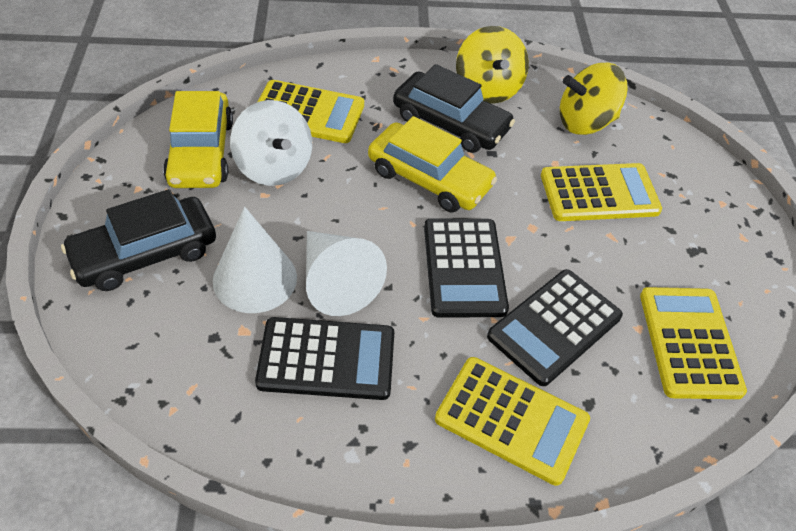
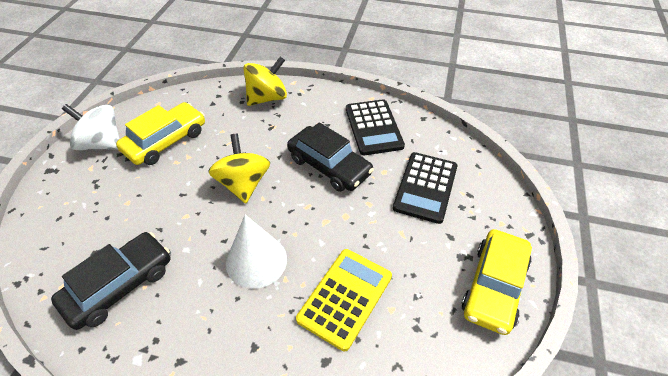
black calculator: [255,317,394,400] [424,219,509,318] [487,269,623,386] = 3 -> [346,99,405,155] [393,152,458,224] = 2
white cone: [213,207,297,313] [306,231,387,316] = 2 -> [226,215,287,289] = 1
yellow calculator: [258,80,364,143] [435,357,590,486] [541,163,662,221] [640,287,747,399] = 4 -> [296,249,392,351] = 1

